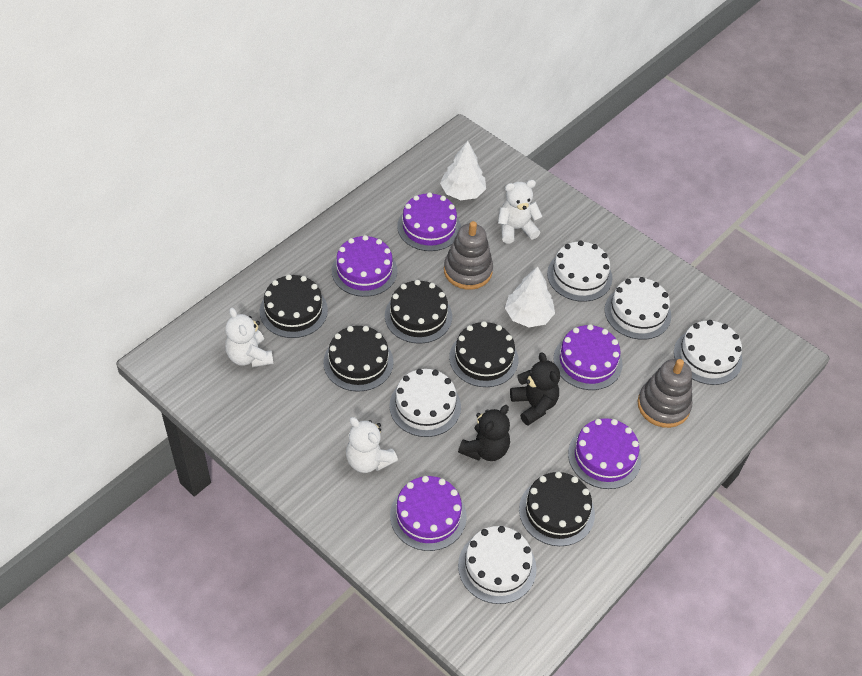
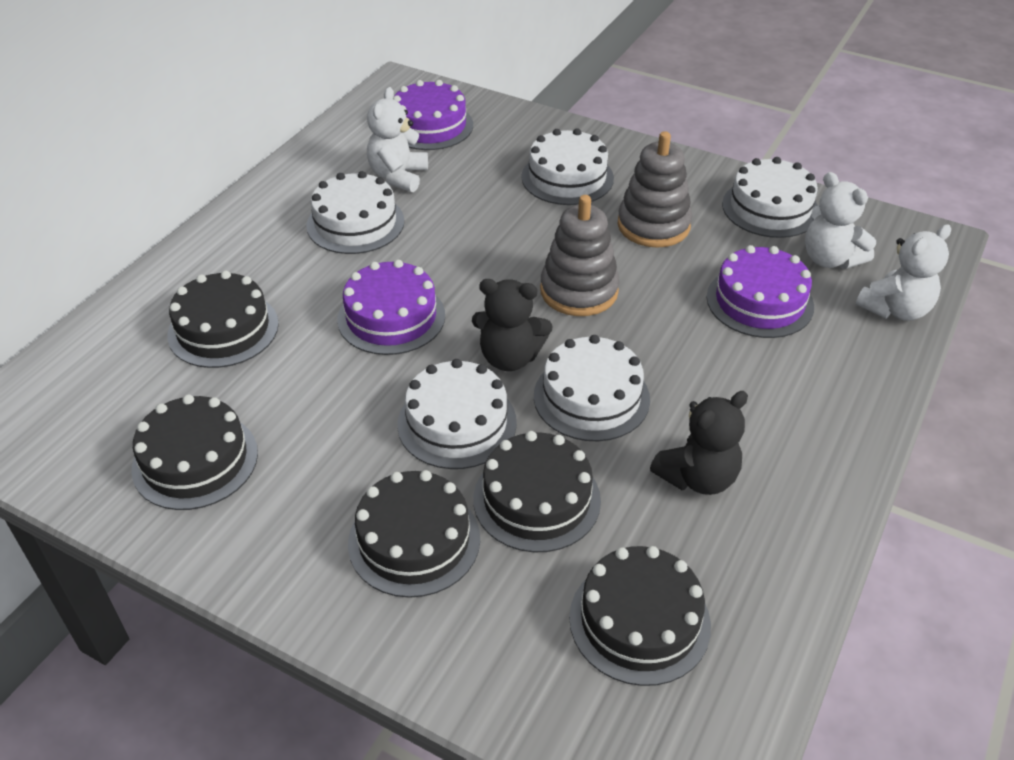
purple cake: [332,235,397,297] [390,476,467,551] [397,192,461,251] [553,324,623,390] [568,418,641,489] = 5 -> [337,260,445,355] [393,80,473,150] [707,245,814,338] = 3
white tree: [440,141,486,200] [505,266,555,327] = 2 -> none = 0

